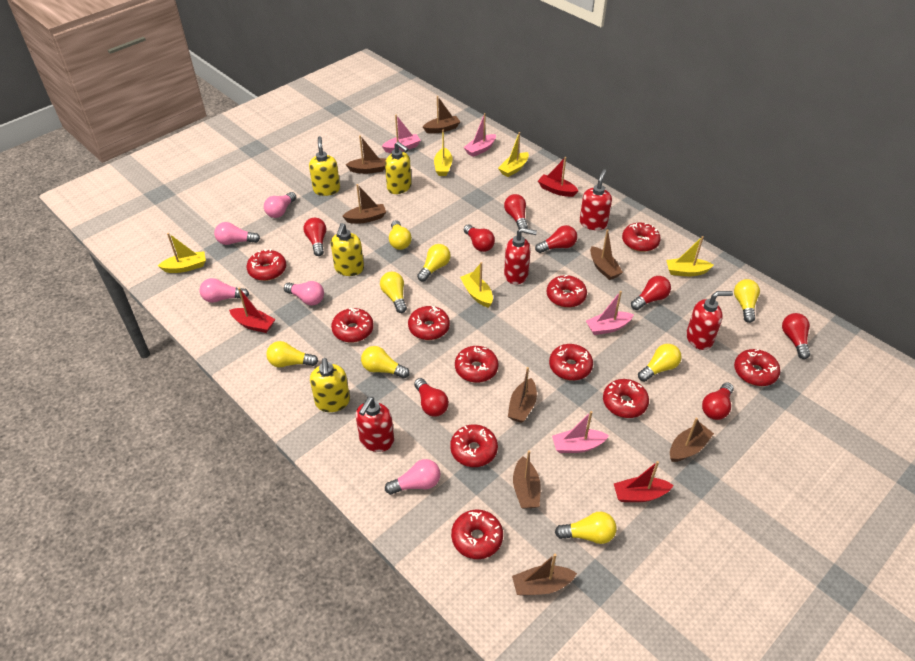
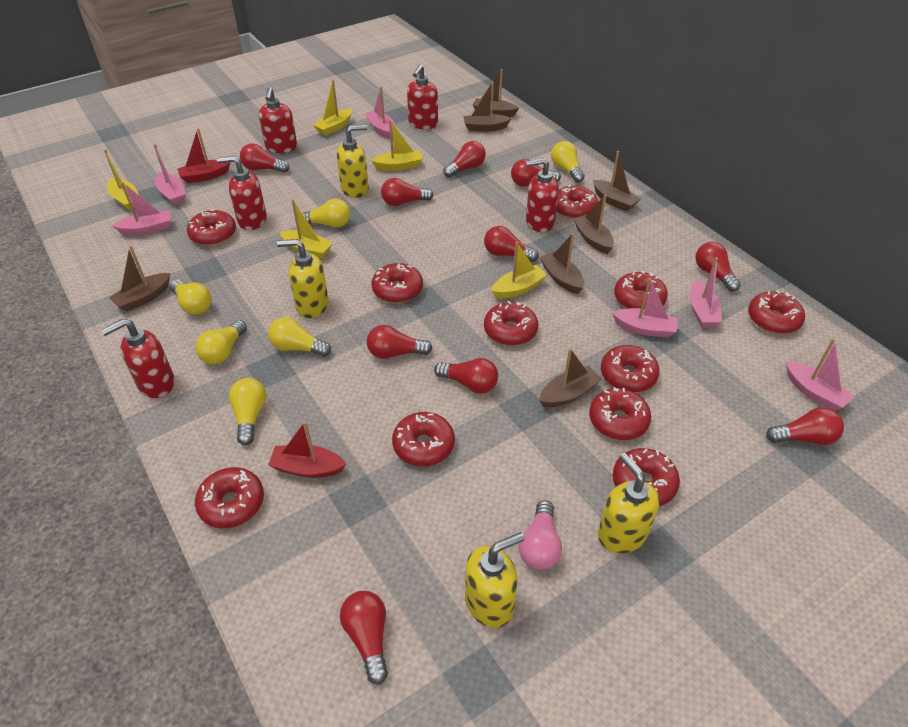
brown boat: [342,184,386,224] [345,135,386,174] [423,96,460,134] [508,367,537,423] [512,554,577,596] [513,450,541,509] [590,229,623,280] [670,418,714,462] = 8 -> [109,245,170,312] [464,82,512,132] [473,69,519,117] [539,348,602,408] [540,233,584,294] [573,195,614,254] [593,151,640,212] = 7
pink boat: [382,115,421,153] [463,113,496,157] [552,411,609,453] [586,291,634,335] = 4 -> [112,182,171,235] [154,144,186,205] [365,86,396,139] [612,278,678,338] [689,257,722,327] [786,339,855,410] = 6
pink light bulb: [200,278,249,303] [214,222,260,245] [264,192,296,218] [284,281,324,305] [385,459,440,495] = 5 -> [519,500,562,570] = 1
red boat: [229,287,275,333] [538,157,578,197] [614,461,674,502] = 3 -> [177,128,230,183] [268,421,346,478] = 2
red light bulb: [303,218,326,256] [414,378,449,417] [464,224,495,252] [504,194,528,229] [535,225,577,253] [631,276,671,310] [702,382,734,420] [782,313,810,359] = 8 -> [240,143,289,173] [340,591,388,685] [367,325,433,359] [381,178,433,206] [434,358,498,394] [443,141,486,177] [484,226,539,262] [511,159,561,187] [696,242,741,292] [766,407,844,445] = 10
red soap dispenser: [356,397,394,452] [504,228,537,284] [580,169,612,230] [686,291,733,350] = 4 -> [101,319,175,398] [217,156,267,230] [259,87,297,153] [407,64,438,129] [526,158,559,232] = 5
yellow light bulb: [266,341,318,367] [361,346,410,379] [380,272,407,313] [389,220,412,250] [417,244,450,282] [555,512,616,544] [638,344,682,382] [734,279,760,323] = 8 -> [170,280,212,315] [195,320,247,364] [229,378,266,445] [268,317,331,357] [302,199,350,228] [551,141,585,183] = 6

